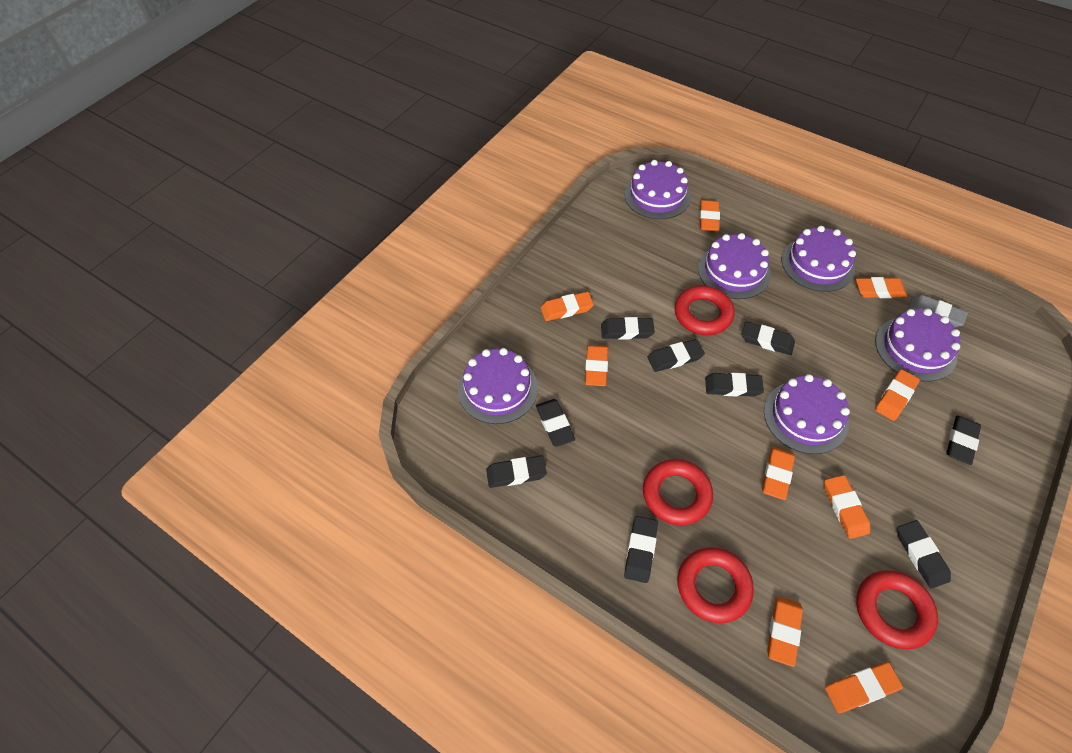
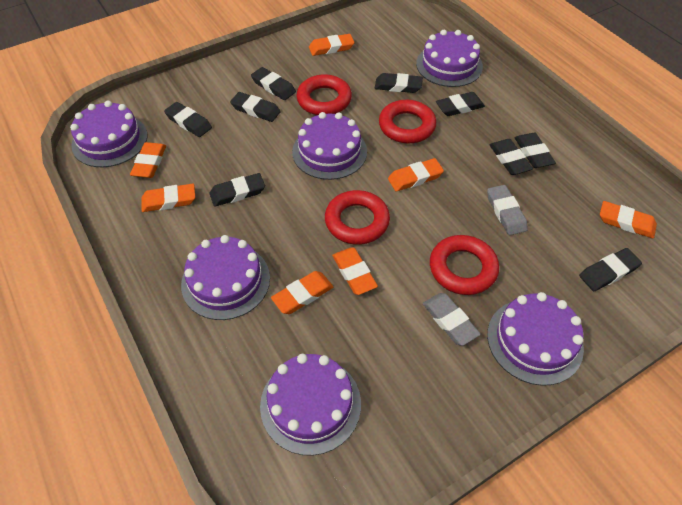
grey eraser: [908,295,968,327] = 1 -> [423,293,480,346] [487,185,528,235] = 2
orange eraser: [541,292,594,321] [585,345,608,386] [699,200,720,231] [762,447,795,500] [767,596,803,667] [824,475,870,539] [825,662,903,713] [856,277,907,298] [875,369,920,421] = 9 -> [130,142,166,178] [141,184,195,212] [271,271,333,314] [309,34,354,56] [332,247,378,295] [388,158,444,192] [600,201,657,239] = 7

